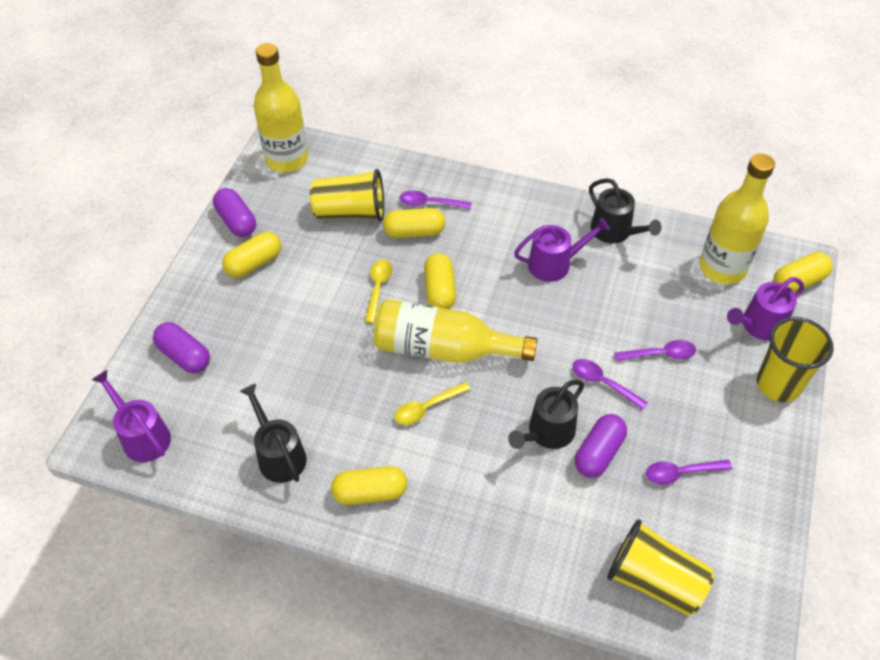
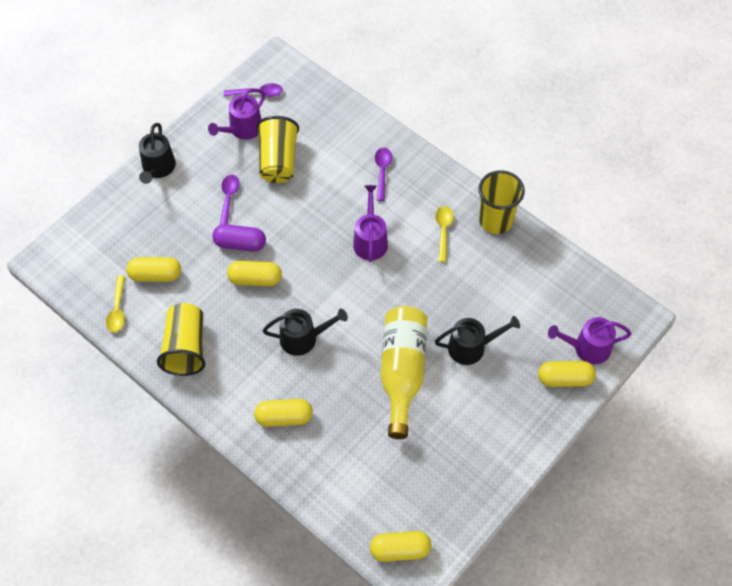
purple capsule: [153,322,210,373] [213,188,256,237] [575,414,627,478] = 3 -> [212,224,266,252] = 1
purple spoon: [400,190,472,209] [573,359,648,410] [614,340,696,361] [646,460,732,485] = 4 -> [220,175,239,225] [224,83,283,97] [375,148,392,201] = 3
yellow bottle: [254,43,308,173] [374,299,538,363] [700,153,775,284] = 3 -> [381,306,427,439] = 1

